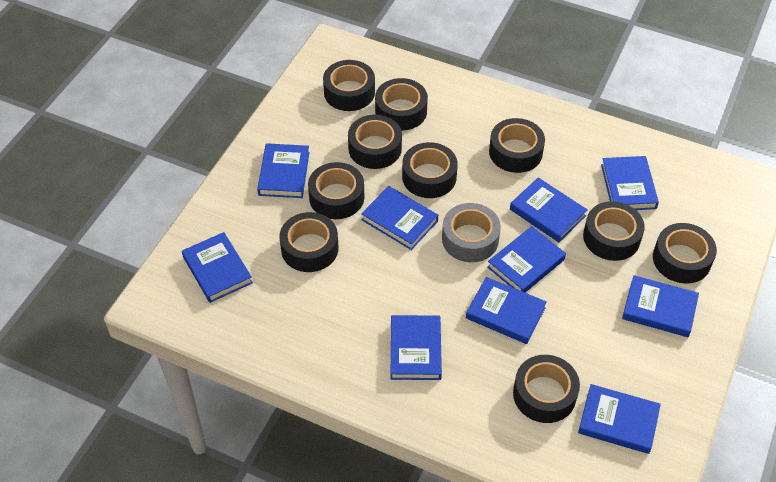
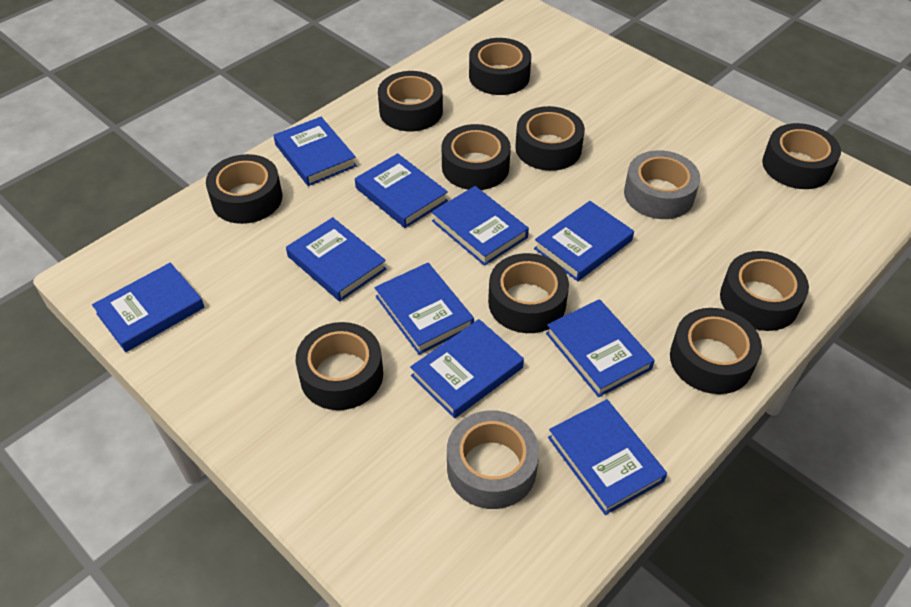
grey tape: [442,203,501,262] = 1 -> [447,410,539,509] [624,150,700,219] = 2

